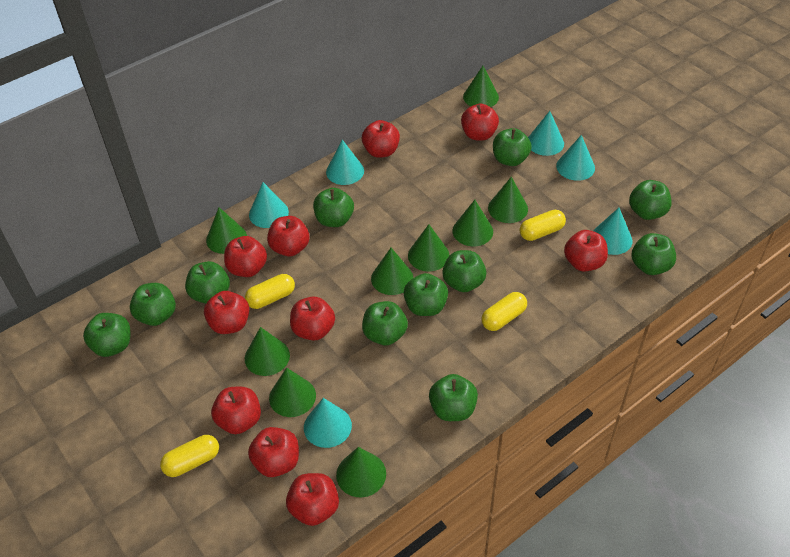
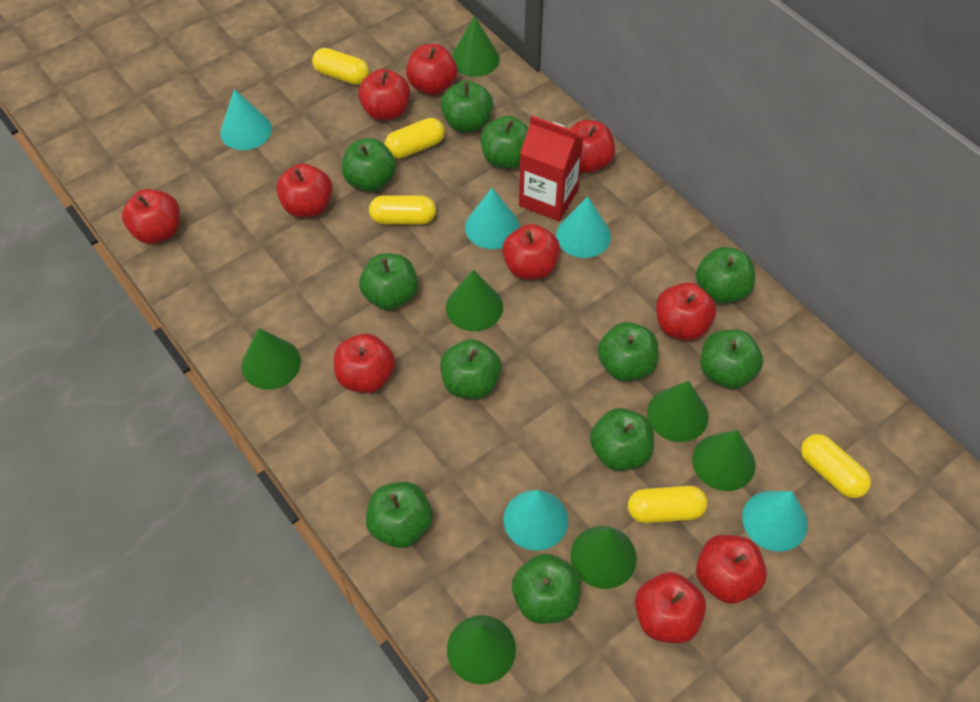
green cone: [206,207,247,254] [245,327,290,376] [269,368,316,417] [336,447,386,497] [371,248,413,295] [408,224,450,272] [453,200,493,246] [463,66,499,107] [488,177,528,223] = 9 -> [241,328,301,390] [446,270,503,331] [447,615,516,684] [452,16,500,77] [571,526,637,589] [647,381,709,442] [692,430,756,491] = 7
red carton: none = 0 -> [519,116,584,221] = 1
turquoise cone: [249,182,289,228] [304,398,352,448] [326,140,364,185] [528,111,564,156] [556,135,595,181] [593,208,632,255] = 6 -> [220,89,272,150] [465,188,520,249] [503,490,568,551] [556,197,611,258] [742,491,808,552] = 5
yellow capsule: [160,435,219,477] [245,274,295,309] [481,292,527,331] [520,210,566,241] = 4 -> [312,48,369,85] [369,195,436,225] [385,118,445,159] [628,486,708,523] [801,434,871,498] = 5

